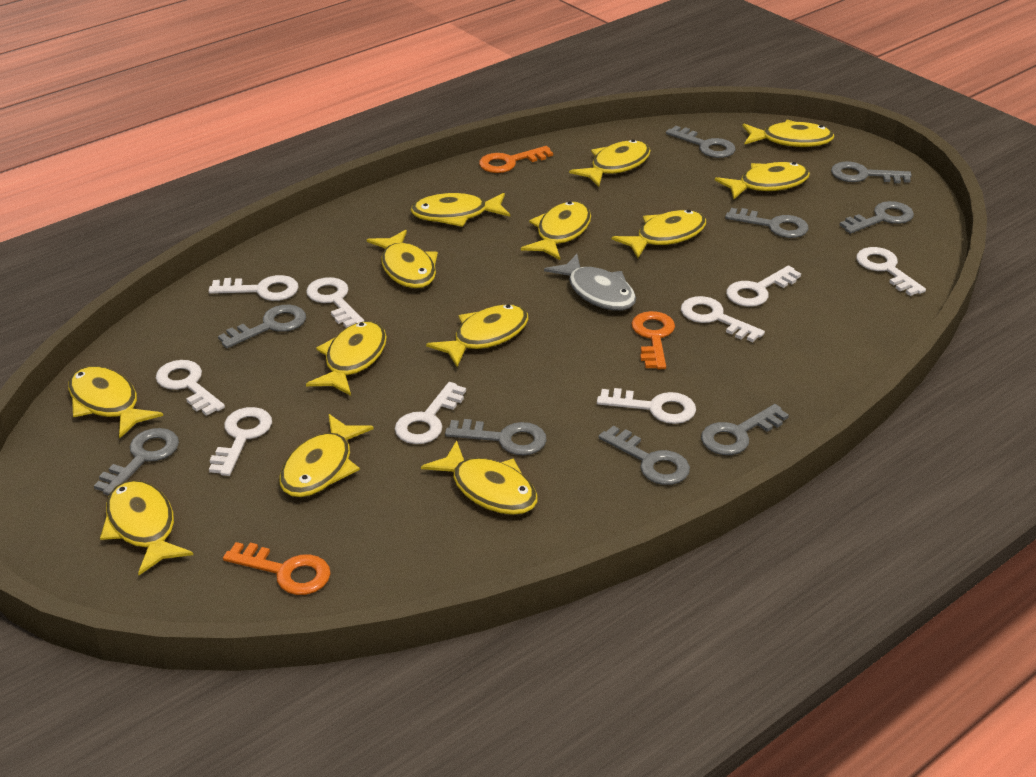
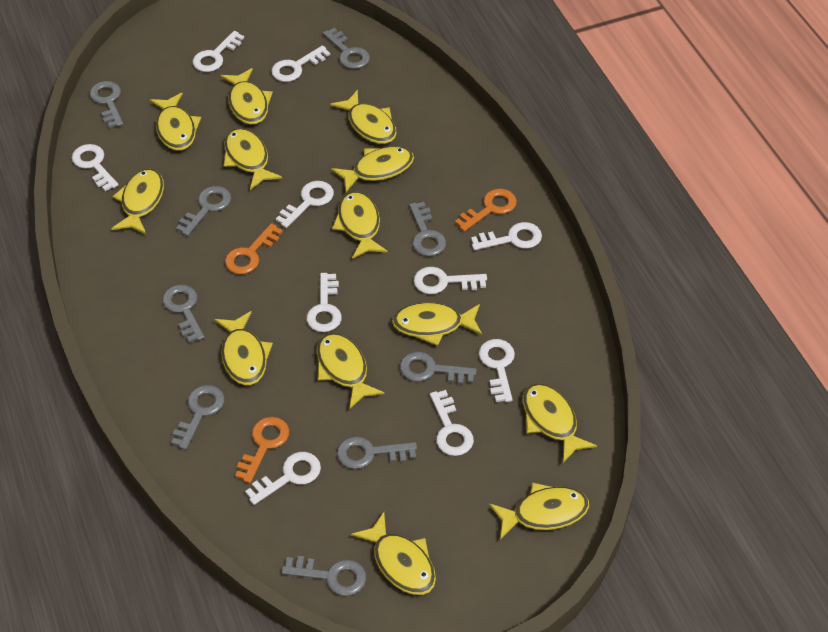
grey fish: [544,254,636,311] = 1 -> none = 0
white key: [156,360,225,416] [209,275,299,301] [209,407,272,476] [306,277,364,328] [395,382,466,444] [597,388,696,424] [681,296,765,342] [726,265,801,307] [856,247,926,296] = 9 -> [72,144,118,191] [193,31,244,72] [245,452,321,505] [271,45,330,82] [276,181,334,228] [306,273,342,332] [413,267,487,294] [430,390,474,456] [471,222,542,250] [479,339,515,402] = 10

